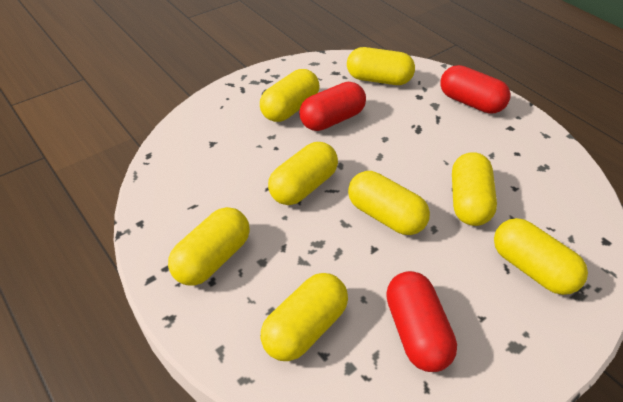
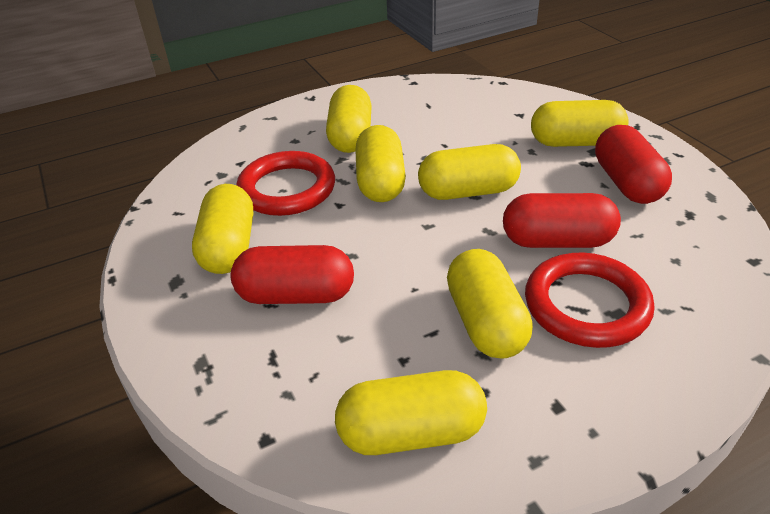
red ring: none = 0 -> [236,151,335,216] [525,252,655,348] = 2
yellow capsule: [168,207,250,286] [260,69,320,122] [261,273,348,361] [268,142,338,205] [347,47,415,85] [348,171,430,235] [452,152,497,226] [494,218,588,295] = 8 -> [192,184,253,274] [326,85,372,153] [335,370,487,455] [355,125,406,202] [418,144,521,200] [447,249,533,359] [531,100,629,147] = 7

